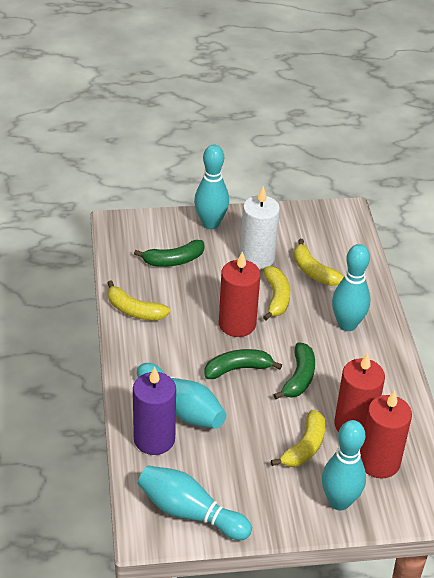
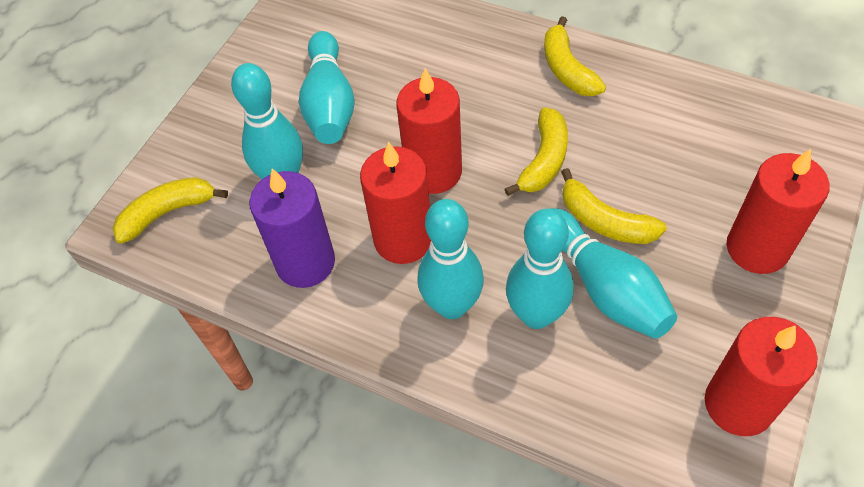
green banana: [134,240,205,267] [204,349,282,379] [274,342,315,399] = 3 -> none = 0
red candle: [219,251,260,337] [334,353,385,432] [360,390,412,479] = 3 -> [360,142,431,264] [396,68,462,194] [705,317,818,436] [726,149,829,274] = 4
white candle: [240,186,280,269] = 1 -> none = 0

